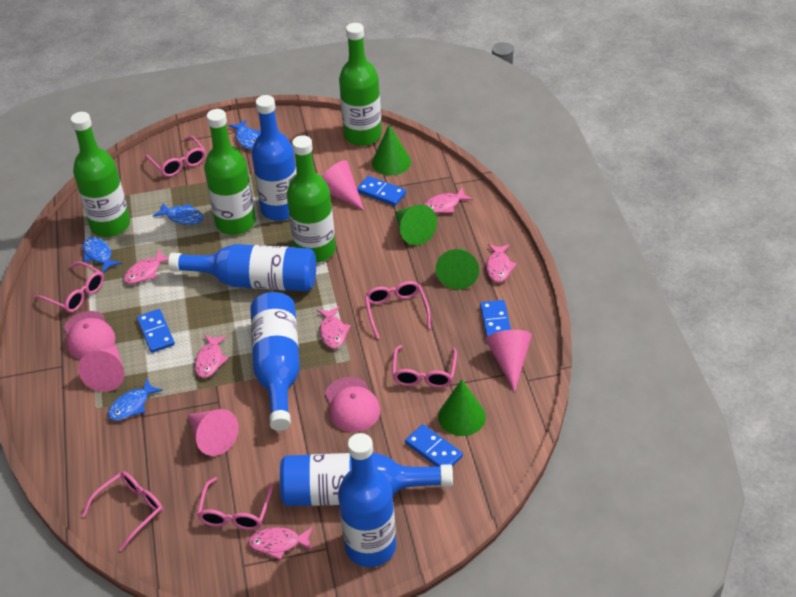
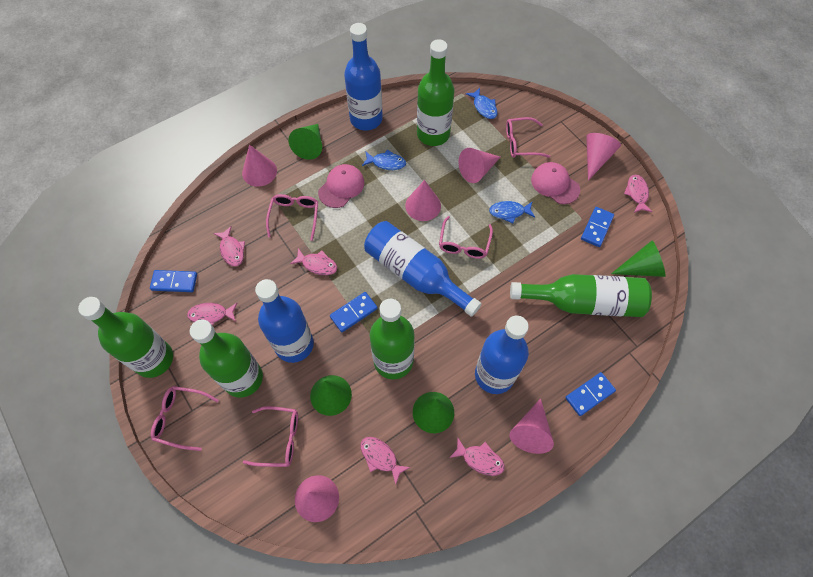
blue bottle: [168,244,316,291] [250,292,300,431] [252,95,297,221] [280,453,453,506] [338,433,396,567] = 5 -> [255,279,314,363] [344,23,383,131] [364,221,482,317] [475,316,529,394] = 4
blue fish: [82,237,122,272] [108,379,163,421] [153,203,203,225] [228,119,261,150] = 4 -> [362,150,406,170] [466,88,497,119] [489,201,535,223] = 3
green bottle: [71,112,130,237] [204,109,256,235] [287,135,336,263] [339,23,382,146] = 4 -> [78,297,173,378] [190,319,263,398] [370,298,415,379] [417,39,454,146] [510,274,652,317] = 5
pink cone: [78,345,124,392] [188,409,239,456] [322,160,364,210] [486,330,532,392] = 4 -> [242,145,277,187] [295,475,339,522] [405,180,441,221] [458,148,500,183] [509,398,554,454] [586,133,621,181] = 6
pink glasses: [34,262,104,313] [82,471,163,551] [145,136,206,177] [197,477,274,530] [365,281,431,339] [392,345,457,388] = 6 -> [151,386,219,451] [243,406,298,467] [266,194,318,241] [439,216,493,259] [506,117,550,158] = 5

